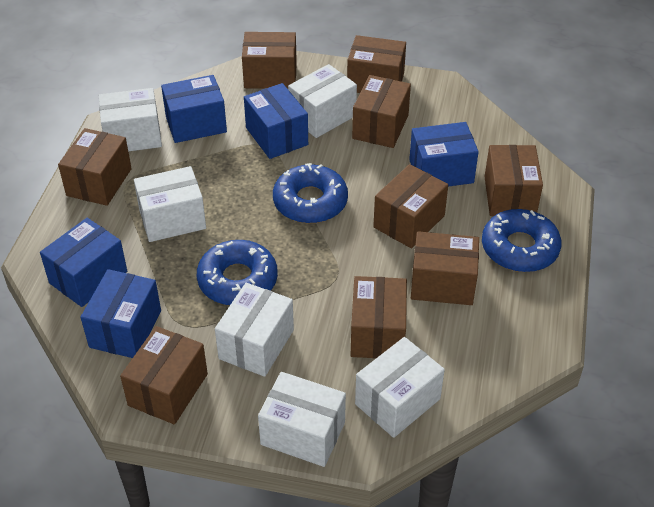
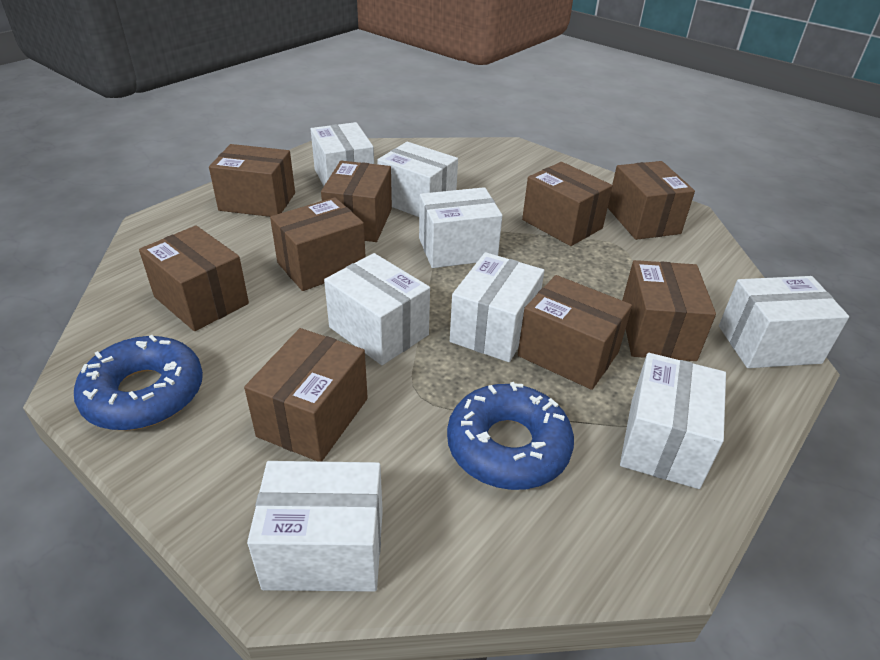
blue box: [40,218,127,307] [81,269,161,358] [161,75,227,143] [244,83,308,159] [409,122,479,187] = 5 -> none = 0
blue donut: [197,240,278,305] [273,163,348,223] [482,209,561,272] = 3 -> [74,335,203,430] [447,382,574,490] = 2
white box: [99,88,162,151] [134,166,206,242] [215,283,294,377] [258,372,346,467] [288,64,357,138] [355,337,445,438] = 6 -> [247,461,383,592] [311,122,374,186] [324,253,430,365] [377,142,458,217] [419,187,502,268] [450,252,544,362] [620,353,726,489] [719,276,849,368] = 8

